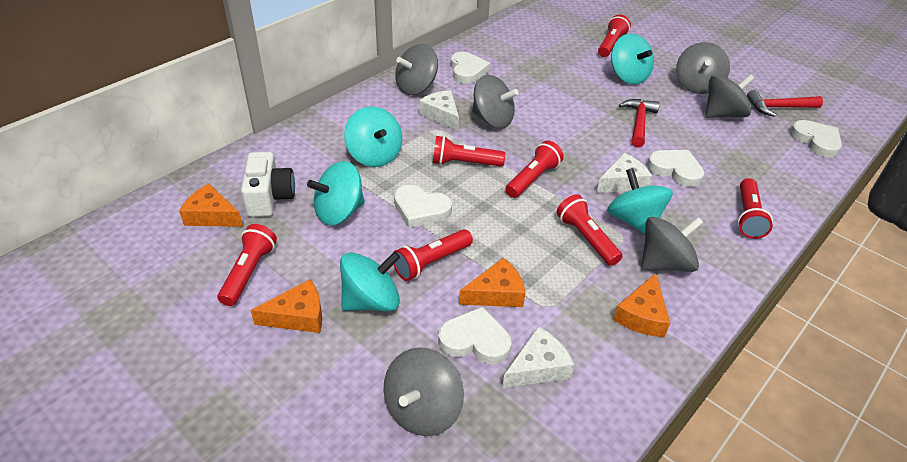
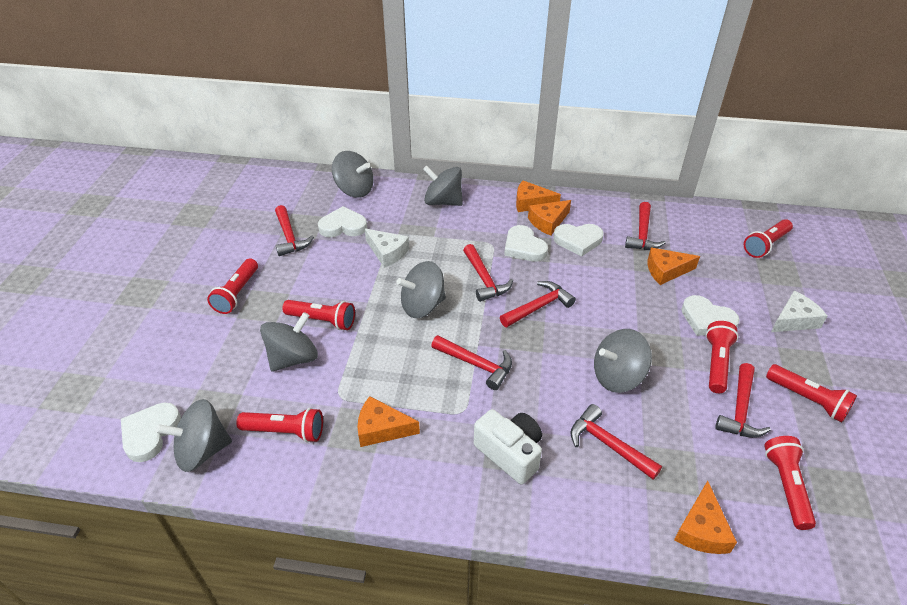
orange cheese: [179,184,243,227] [251,279,322,333] [459,258,525,307] [613,273,670,337] = 4 -> [358,396,420,447] [516,180,561,212] [528,200,571,236] [648,248,700,285] [674,481,737,554] = 5
red hammer: [619,99,660,147] [747,90,823,117] = 2 -> [275,205,314,256] [431,335,512,390] [463,244,513,302] [500,281,576,327] [570,404,662,480] [625,202,666,250] [715,363,771,438] = 7
turquoise spinning top: [307,161,365,225] [340,251,400,311] [344,107,402,167] [607,168,673,234] [611,34,654,85] = 5 -> none = 0
white cheese: [419,90,459,131] [502,326,574,388] [596,153,652,193] = 3 -> [365,228,409,268] [771,291,827,332] = 2

